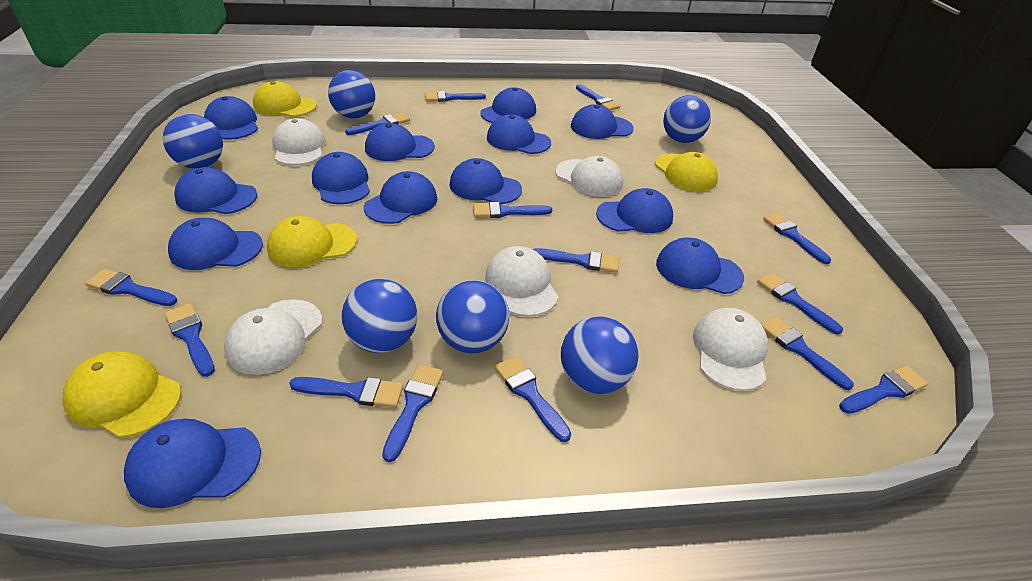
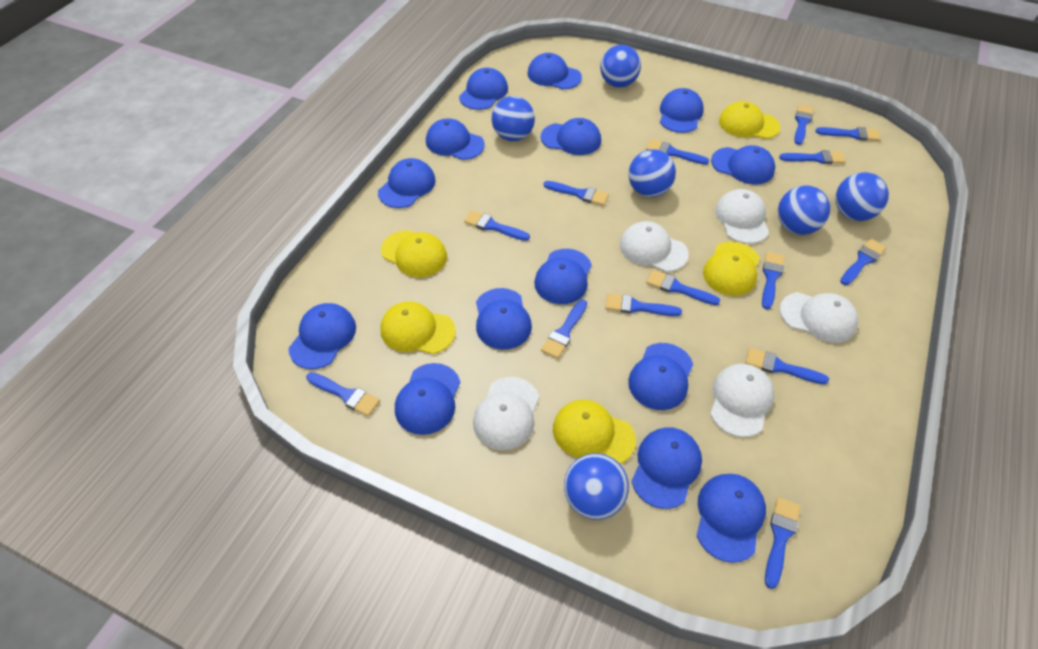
blue cap: [124,419,261,508] [168,218,263,270] [174,167,257,214] [204,96,258,140] [312,152,370,204] [364,171,437,224] [365,123,435,161] [449,158,522,204] [480,87,536,123] [487,114,551,154] [571,104,634,139] [596,188,673,233] [656,238,744,294] = 13 -> [288,303,356,369] [378,158,436,208] [395,363,460,435] [426,118,485,160] [459,68,508,110] [476,288,532,350] [527,53,582,89] [534,249,592,304] [541,118,601,155] [628,343,693,410] [632,427,702,509] [660,88,704,133] [696,474,766,563] [711,145,775,185] = 14
yellow cap: [62,351,182,438] [253,81,317,117] [267,216,357,268] [655,152,718,192] = 4 -> [381,230,447,277] [381,301,456,354] [553,399,636,464] [703,242,760,296] [719,101,780,139] = 5

